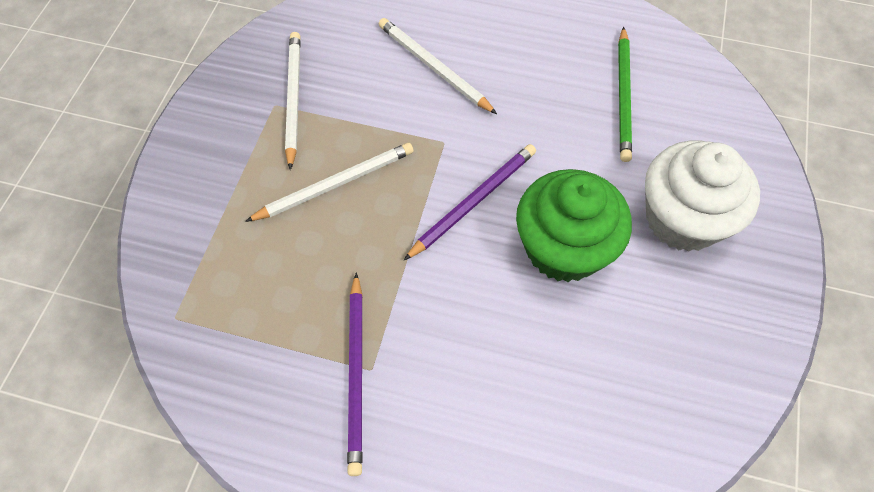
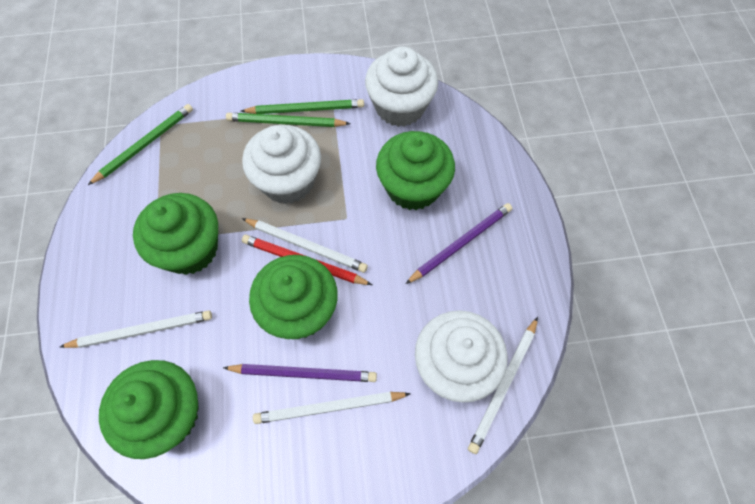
green cupcake: [516,169,632,282] = 1 -> [99,360,199,459] [133,193,218,275] [249,255,338,339] [376,131,455,210] = 4
green pencil: [618,27,632,162] = 1 -> [88,104,193,185] [226,113,351,127] [241,99,364,114] = 3
red pencil: none = 0 -> [242,235,372,285] = 1
white cupcake: [645,141,760,252] = 1 -> [242,125,321,204] [365,46,438,127] [415,310,508,403] = 3
white pencil: [245,143,414,222] [285,32,301,170] [379,18,497,114] = 3 -> [60,310,212,348] [242,218,368,273] [253,392,411,424] [468,317,538,454] = 4

